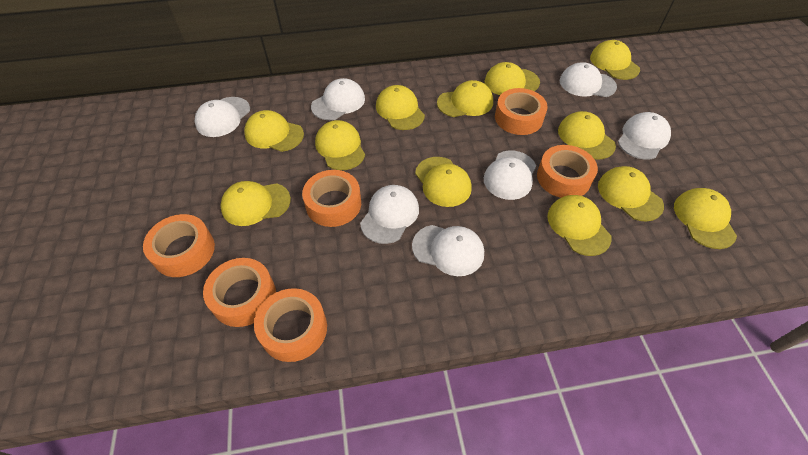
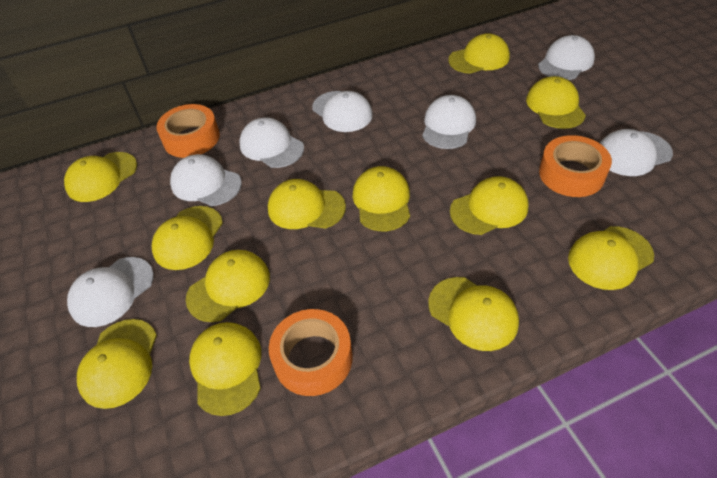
orange tape: [143,214,215,277] [203,258,276,327] [254,288,327,362] [302,170,361,227] [495,88,548,135] [537,145,598,198] = 6 -> [156,104,220,158] [269,309,353,396] [539,135,612,197] = 3

